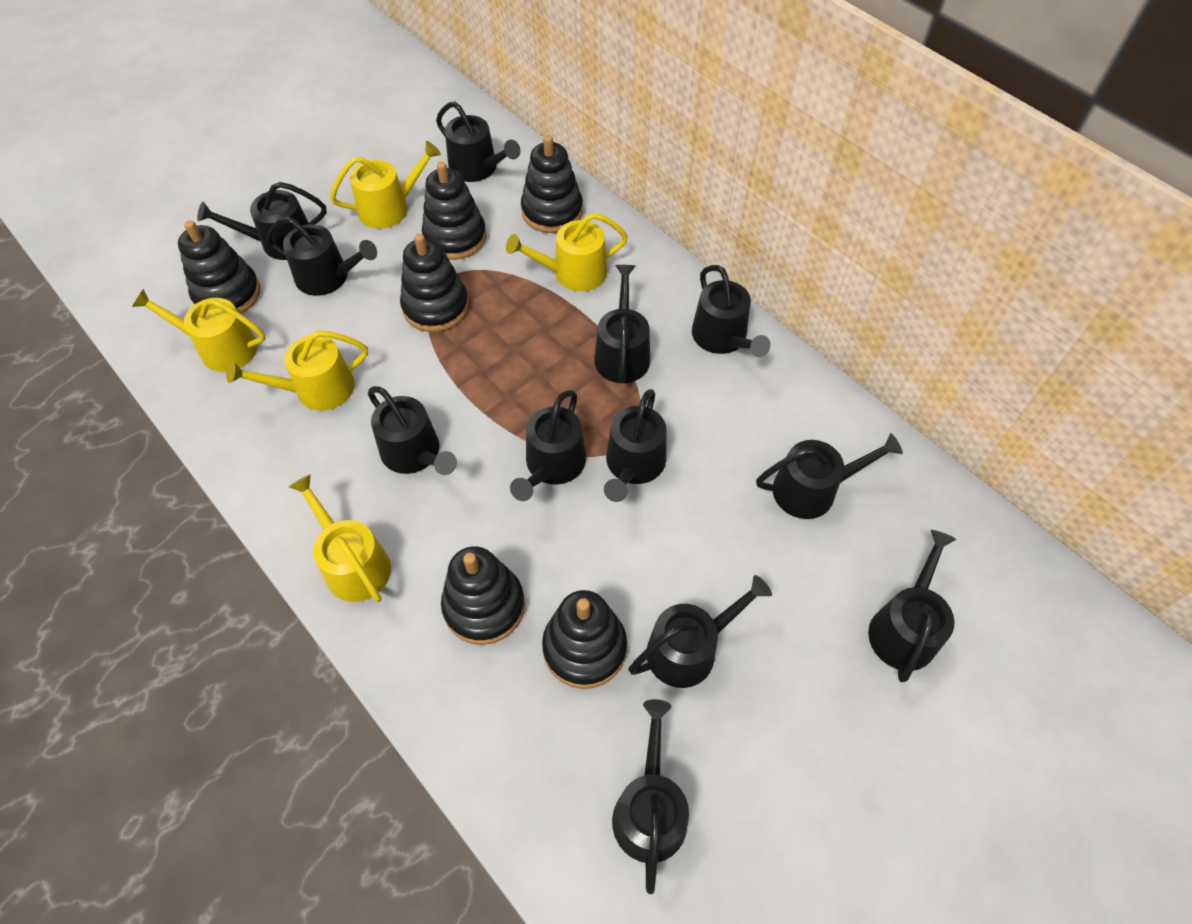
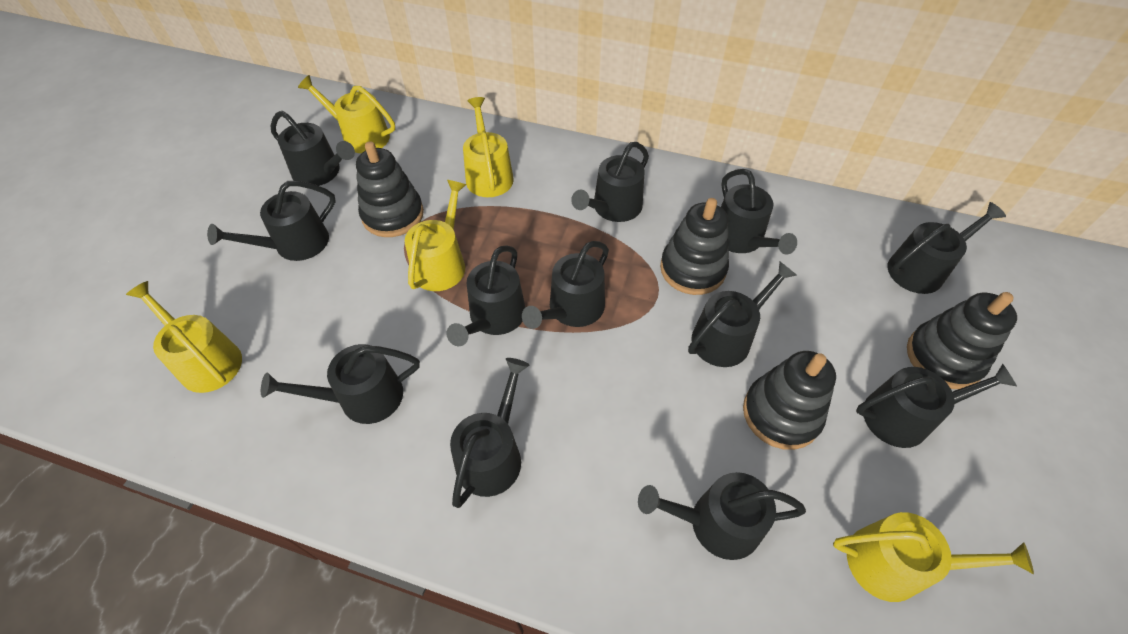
black stacking toy: [178,220,260,314] [400,234,469,332] [422,161,487,260] [441,546,525,645] [521,135,583,233] [542,590,627,689] = 6 -> [356,141,424,237] [660,198,729,295] [743,351,836,450] [907,292,1017,389] = 4

